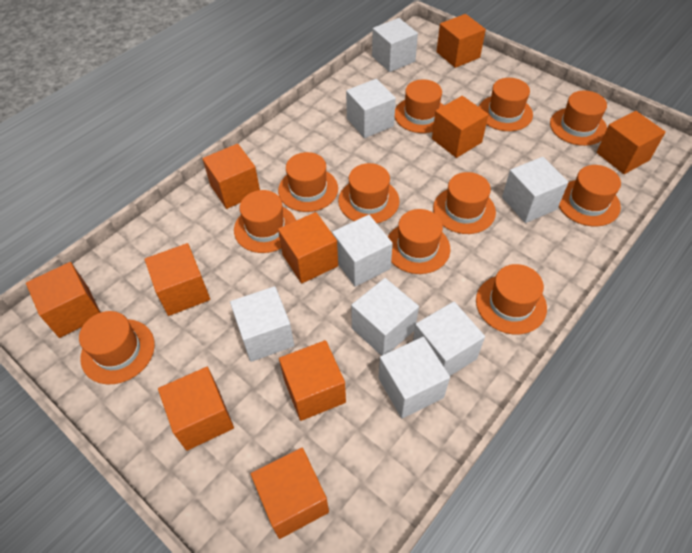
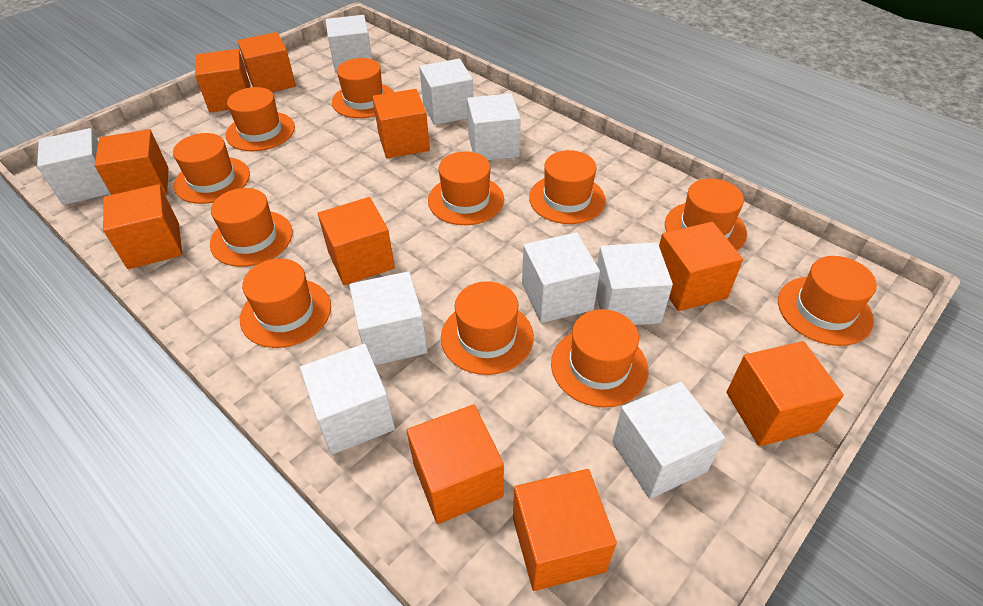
white cube: [230,286,294,362] [332,215,393,287] [346,79,396,138] [351,278,419,356] [372,18,418,72] [378,337,450,418] [413,301,485,376] [502,157,568,223] = 8 -> [37,128,110,205] [300,344,395,455] [326,15,372,73] [349,271,427,365] [419,59,473,125] [467,93,521,160] [522,232,600,323] [596,242,673,325] [612,382,725,499] = 9

